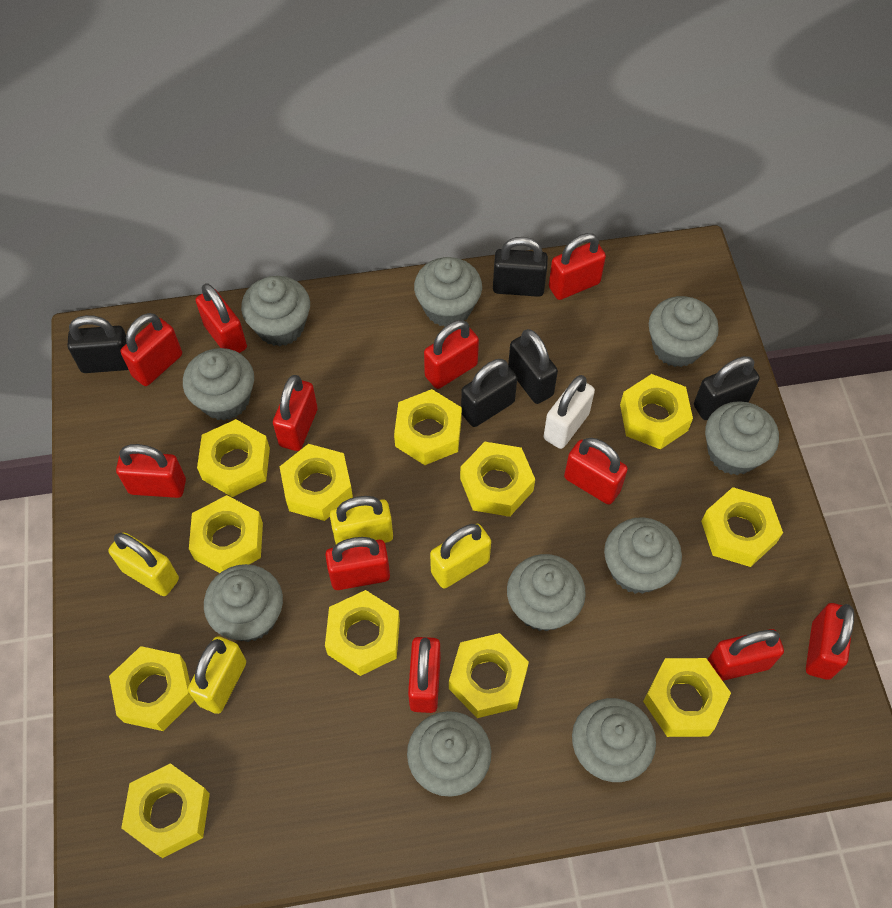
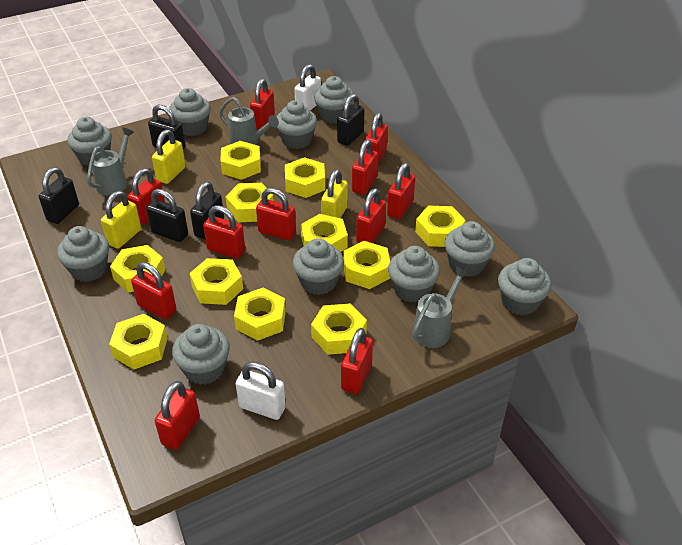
grey watering can: none = 0 -> [87,127,134,195] [219,97,279,145] [413,267,470,348] = 3
white padlock: [544,375,595,449] = 1 -> [236,362,286,420] [294,64,321,111] = 2
yellow nut: [109,646,194,731] [121,763,210,858] [189,495,263,573] [197,419,270,497] [280,444,353,521] [325,590,400,676] [394,389,462,465] [449,633,529,718] [460,442,535,517] [620,374,693,449] [643,658,731,737] [701,487,783,567] = 12 -> [109,314,168,369] [110,245,165,293] [189,258,243,305] [220,141,261,180] [226,183,274,222] [234,288,286,341] [285,157,325,198] [301,214,348,252] [311,304,367,355] [343,241,390,289] [415,206,466,247] = 11
yellow padlock: [108,532,179,596] [188,636,246,714] [330,496,393,544] [430,524,491,588] = 4 -> [101,191,141,249] [152,129,186,184] [321,169,348,218] = 3

